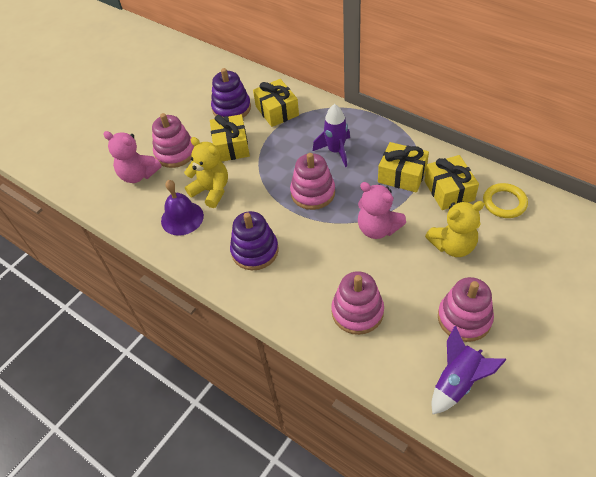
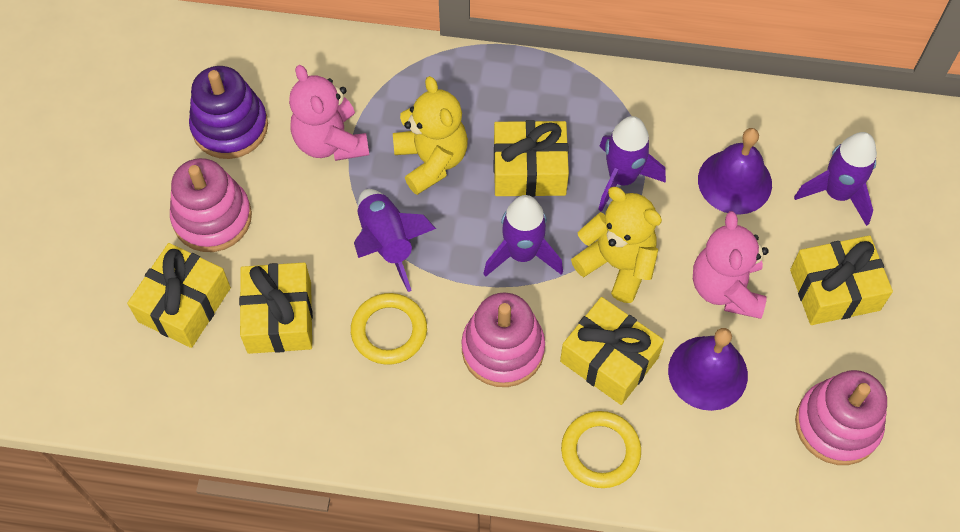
pink stacking toy: [152,113,195,168] [290,153,335,210] [331,271,384,335] [438,277,494,342] = 4 -> [170,158,252,252] [461,292,545,387] [795,370,887,465] = 3
purple bell: [161,180,204,236] = 1 -> [668,328,748,411] [698,128,772,215] = 2
purple rocket: [313,104,350,167] [432,326,506,415] = 2 -> [354,189,436,292] [483,195,563,277] [598,116,666,212] [794,132,877,226] = 4
purple stacking toy: [211,68,251,118] [230,211,279,270] = 2 -> [189,66,268,159] = 1
yellow gift: [210,114,250,162] [253,79,299,127] [378,142,429,193] [424,155,479,210] = 4 -> [127,243,231,348] [239,263,313,354] [494,120,569,197] [560,297,664,405] [790,236,893,325] = 5
yellow ring: [483,183,528,218] = 1 -> [351,293,427,365] [561,411,641,488] = 2

